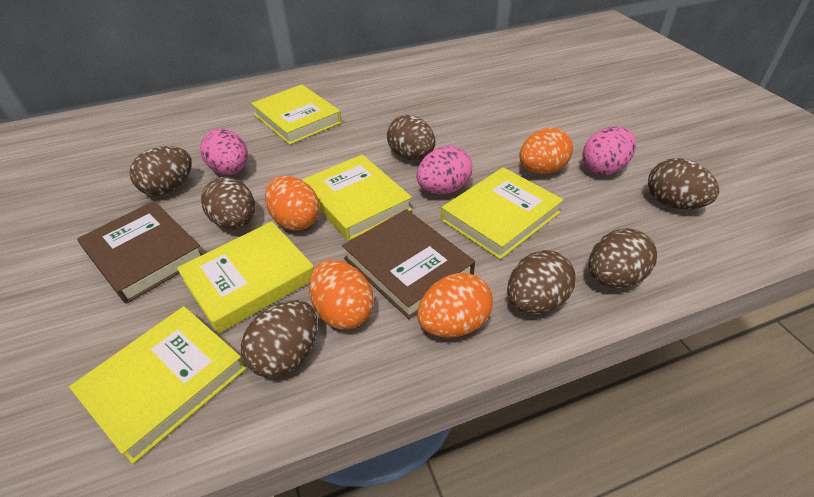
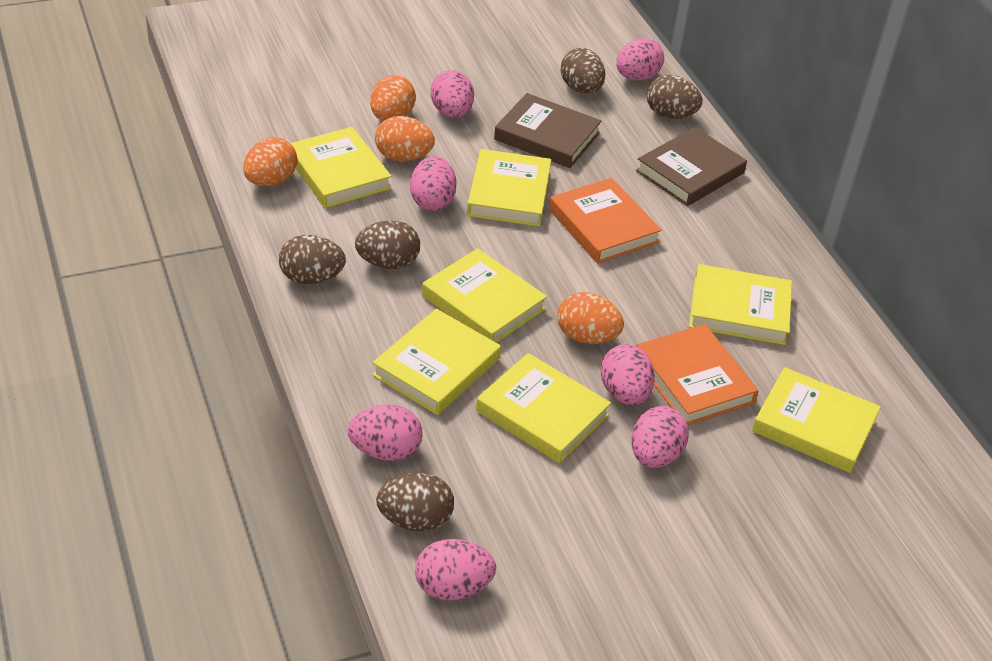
brown egg: [130,146,192,196] [201,177,255,229] [241,300,317,378] [387,115,435,160] [507,250,576,314] [588,228,657,288] [648,158,719,209] = 7 -> [279,235,346,284] [355,220,420,269] [376,473,454,531] [561,48,605,93] [647,75,703,119] = 5
orange book: none = 0 -> [549,178,662,263] [636,324,759,425] = 2
pink egg: [200,129,248,175] [416,146,472,194] [582,126,636,175] = 3 -> [348,404,422,461] [410,156,457,211] [415,539,496,601] [431,70,474,118] [601,344,655,405] [616,38,664,81] [631,406,689,468] = 7
yellow book: [69,306,246,464] [177,221,314,334] [251,85,342,145] [302,155,412,241] [441,167,563,259] = 5 -> [290,127,392,208] [372,309,501,415] [422,248,547,343] [467,149,551,227] [476,353,611,463] [689,264,792,345] [752,367,881,473] = 7

